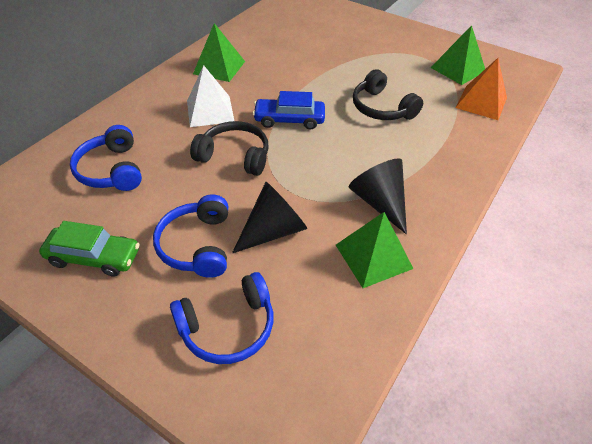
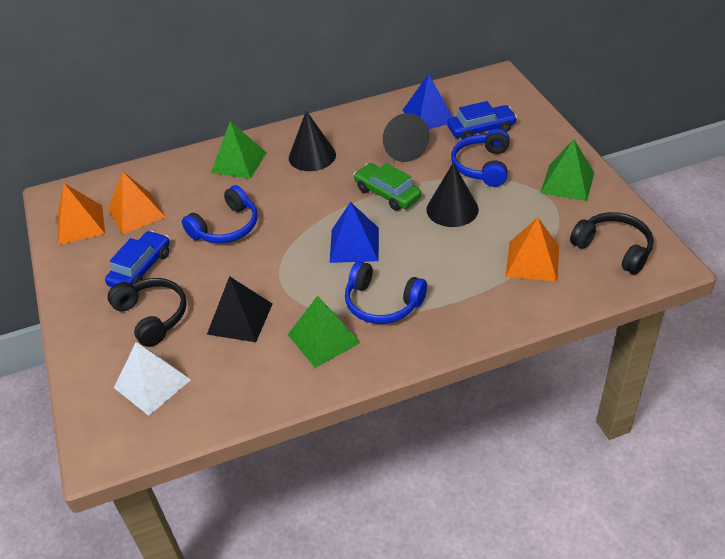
black cone: [232,182,307,253] [349,158,407,234] = 2 -> [289,111,336,171] [383,113,429,162] [426,162,479,227] = 3
black pyramid: none = 0 -> [207,276,273,342] = 1
blue car: [253,91,325,130] = 1 -> [105,231,170,287] [447,101,517,139] = 2
blue pyramid: none = 0 -> [330,202,379,263] [403,74,453,129] = 2
orange pyramid: [456,58,507,120] = 1 -> [57,183,105,245] [108,171,165,235] [506,217,559,281] = 3

